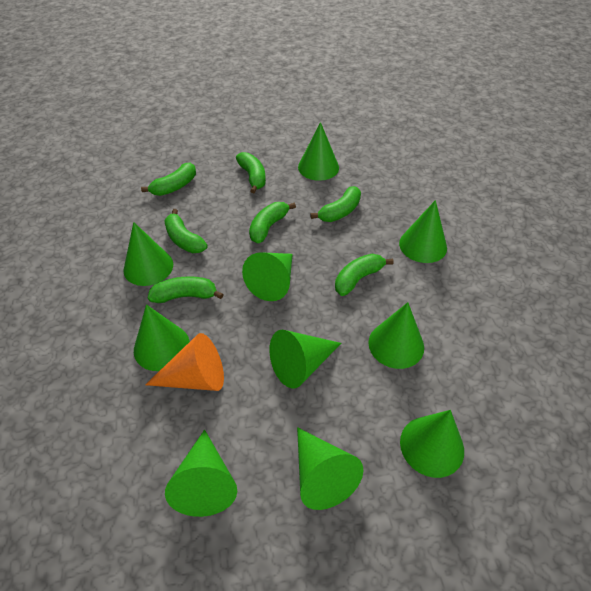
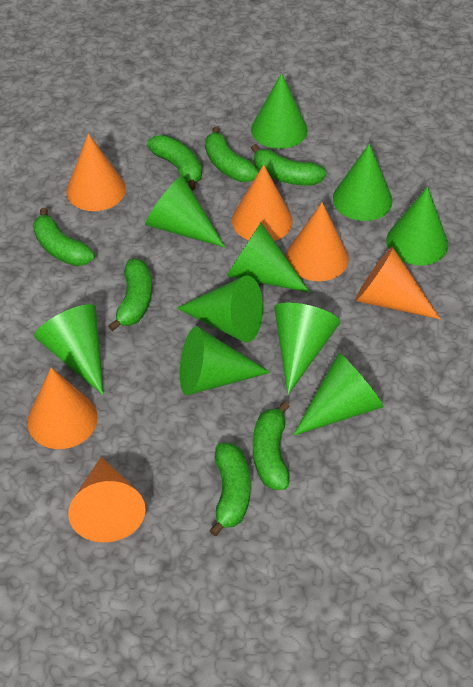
orange cone: [145,333,224,391] = 1 -> [27,367,98,449] [66,134,126,211] [68,457,146,542] [232,165,293,241] [286,202,349,281] [355,247,441,320] = 6

